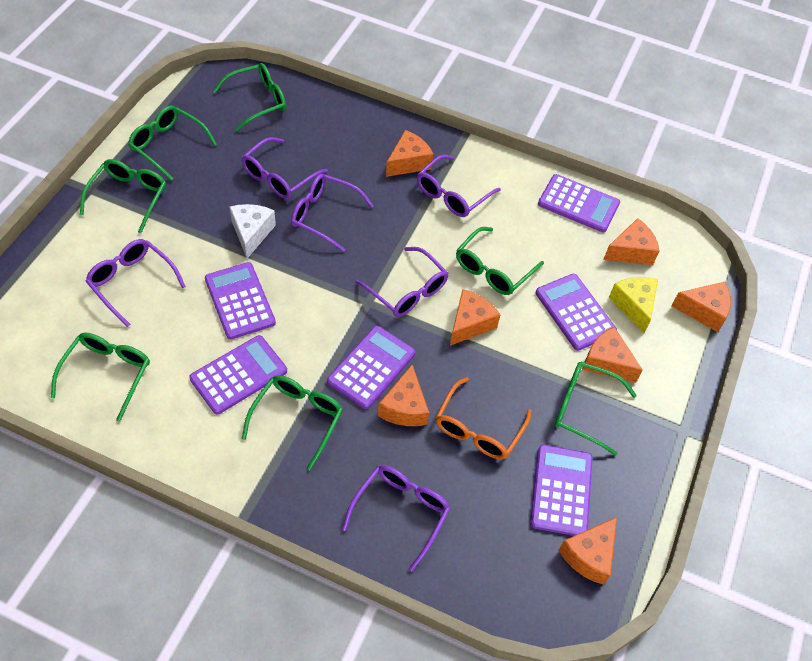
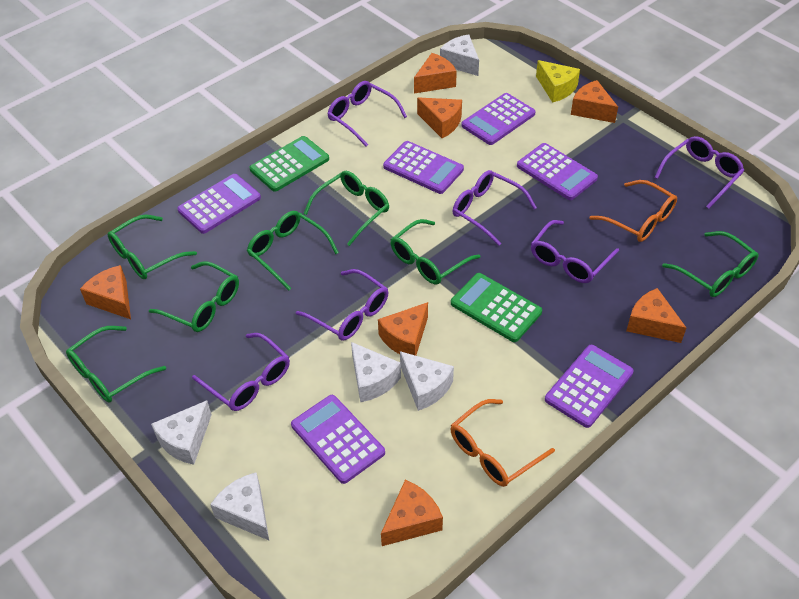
green calculator: none = 0 -> [250,136,329,192] [451,273,542,342] = 2
orange glasses: [436,377,532,459] = 1 -> [450,399,555,487] [589,180,677,242] = 2
white cheese: [230,204,276,258] = 1 -> [151,400,212,465] [210,472,269,540] [351,342,401,402] [400,351,454,411] [440,34,479,76] = 5

